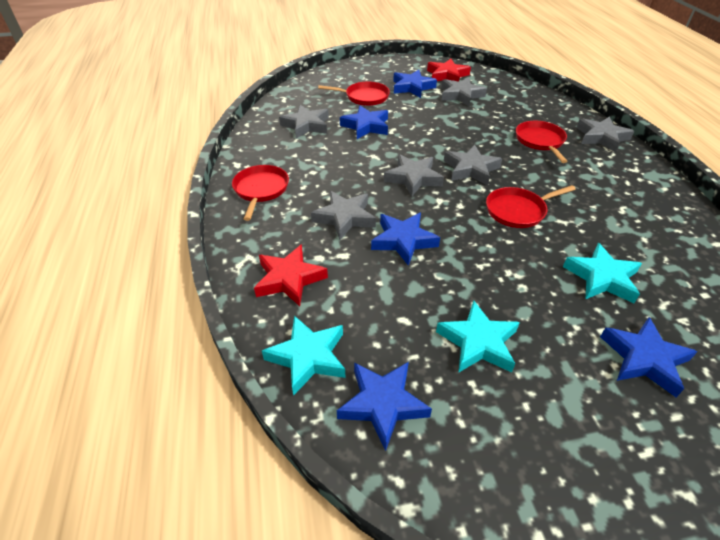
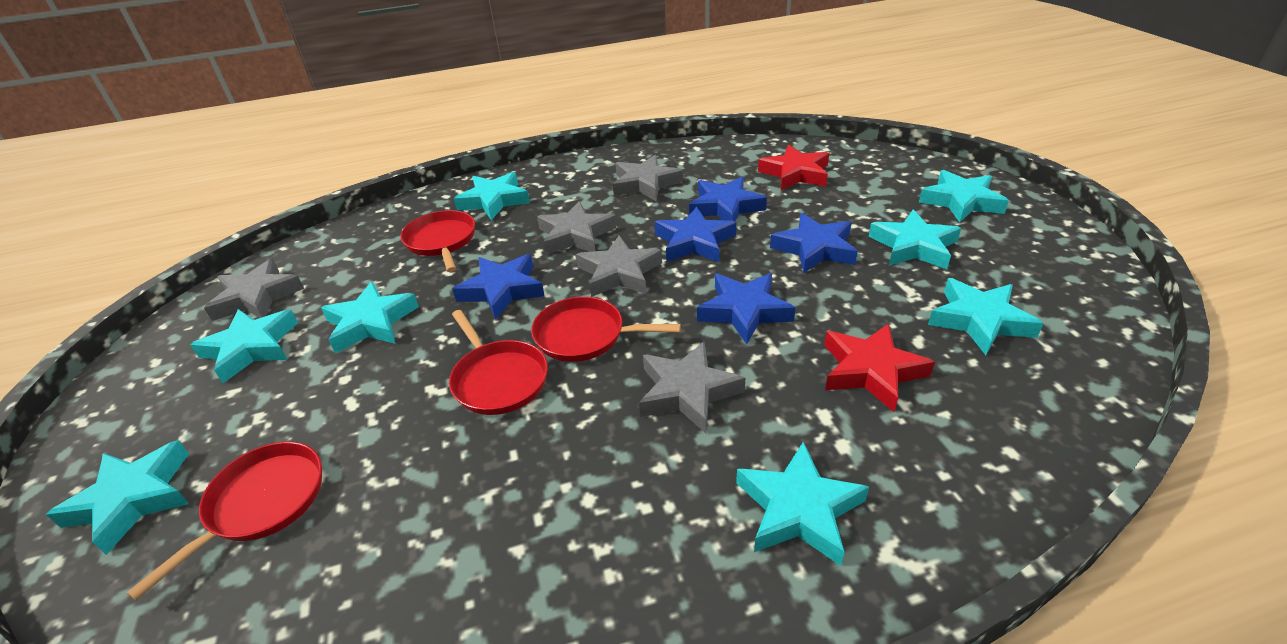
grey star: [279,105,329,139] [311,191,376,240] [384,154,444,196] [441,77,487,106] [444,145,502,185] [577,117,634,152] = 6 -> [204,259,304,321] [537,201,616,254] [576,235,662,297] [613,155,683,201] [639,342,745,433] = 5
turquoise star: [262,316,345,396] [436,300,520,373] [563,243,642,303] = 3 -> [46,440,189,555] [190,309,298,383] [321,282,419,353] [454,172,530,220] [736,442,869,566] [869,209,961,269] [919,170,1009,223] [928,278,1044,355] = 8

